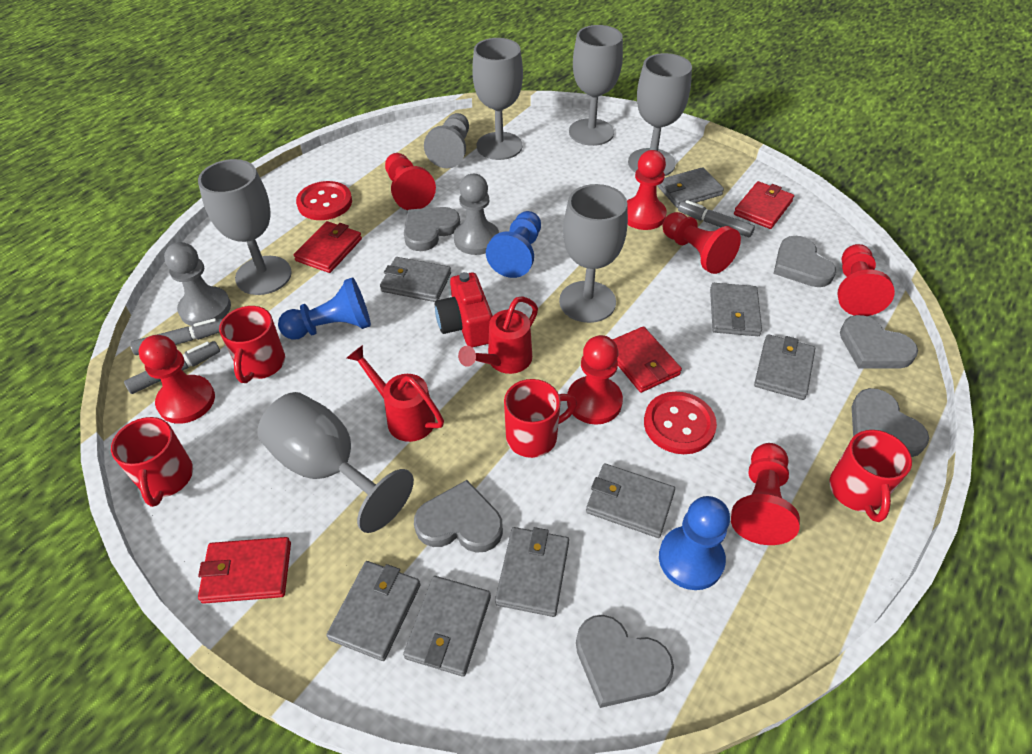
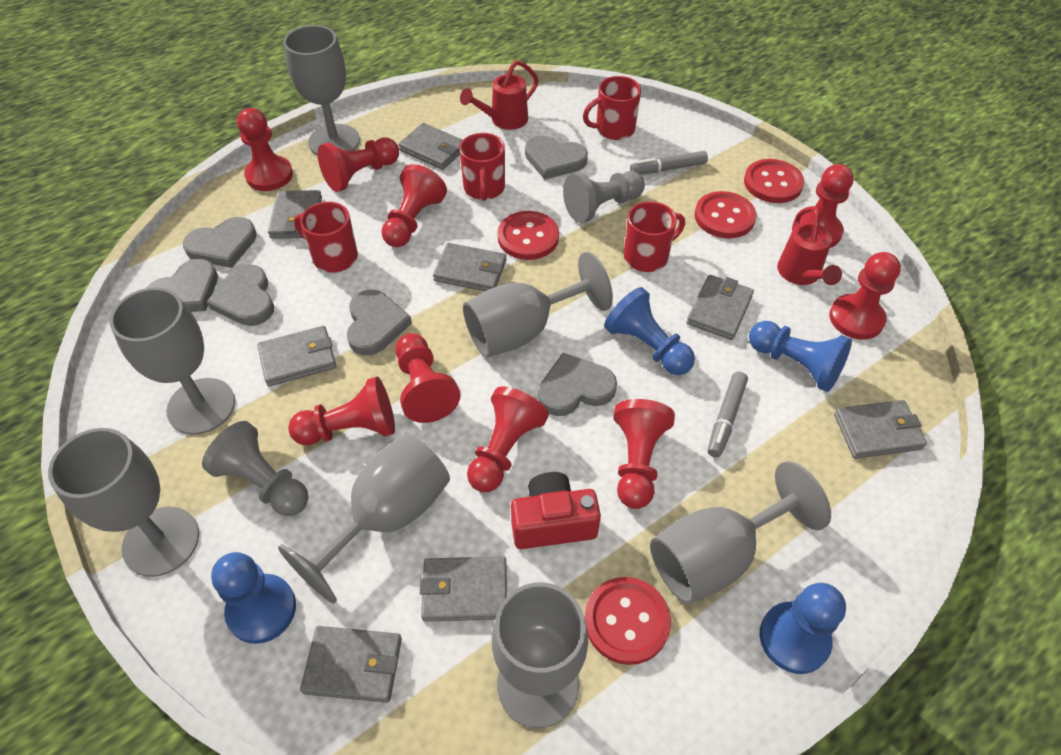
blue pawn: [278,277,371,340] [486,211,541,278] [659,496,730,590] = 3 -> [211,552,296,644] [604,287,695,375] [749,321,852,392] [760,583,846,674] = 4
grey goblet: [198,159,292,295] [257,392,414,533] [472,38,523,160] [559,184,628,323] [569,25,623,146] [628,53,692,176] = 6 -> [48,428,199,577] [110,287,235,435] [278,434,450,604] [284,25,360,155] [463,252,613,357] [492,582,588,728] [650,461,831,604] = 7
grey marker: [124,341,220,394] [130,318,223,355] [678,200,755,237] = 3 -> [630,151,708,174] [708,372,748,457] = 2
grey pawn: [164,242,231,326] [424,113,469,168] [454,174,499,255] = 3 -> [202,421,309,516] [563,171,645,223] = 2
red button: [296,181,352,220] [644,392,717,454] = 2 -> [497,211,559,260] [585,577,671,665] [695,191,756,238] [744,159,804,203] = 4
red pawn: [139,335,215,424] [385,153,436,210] [567,335,623,425] [627,150,667,230] [662,212,741,274] [731,443,800,545] [837,244,895,316] = 7 -> [237,108,293,191] [288,376,395,445] [318,138,399,192] [381,164,447,247] [395,333,460,423] [467,386,549,492] [613,399,675,509] [792,164,854,248] [830,252,901,340] = 9
red wallet: [198,537,291,604] [294,221,362,273] [612,326,682,393] [734,181,794,229] = 4 -> none = 0

